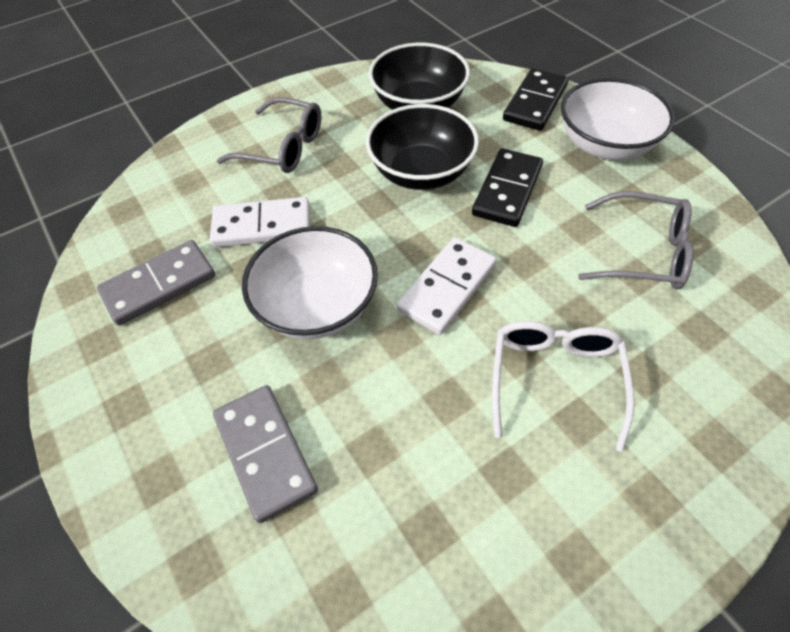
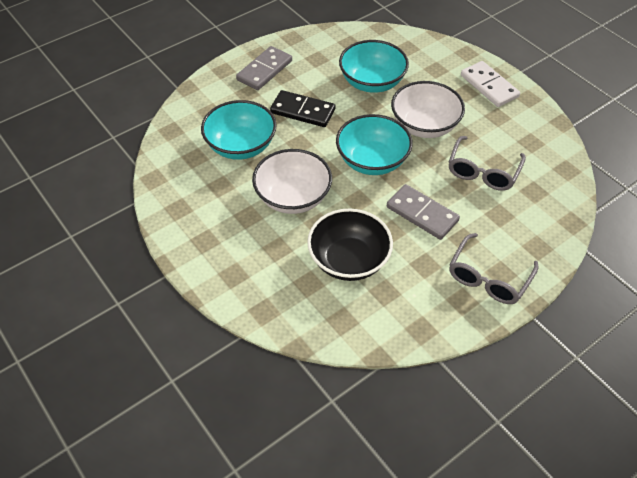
black bowl: [366,104,479,190] [369,43,470,110] = 2 -> [307,208,393,281] = 1
black domino: [472,148,543,227] [503,68,569,131] = 2 -> [270,90,335,127] = 1
turquoise bowl: none = 0 -> [201,100,277,160] [336,114,413,175] [339,40,409,93] = 3
white domino: [210,197,310,247] [397,237,497,335] = 2 -> [461,61,520,107] = 1
white glasses: [492,321,635,452] = 1 -> none = 0

